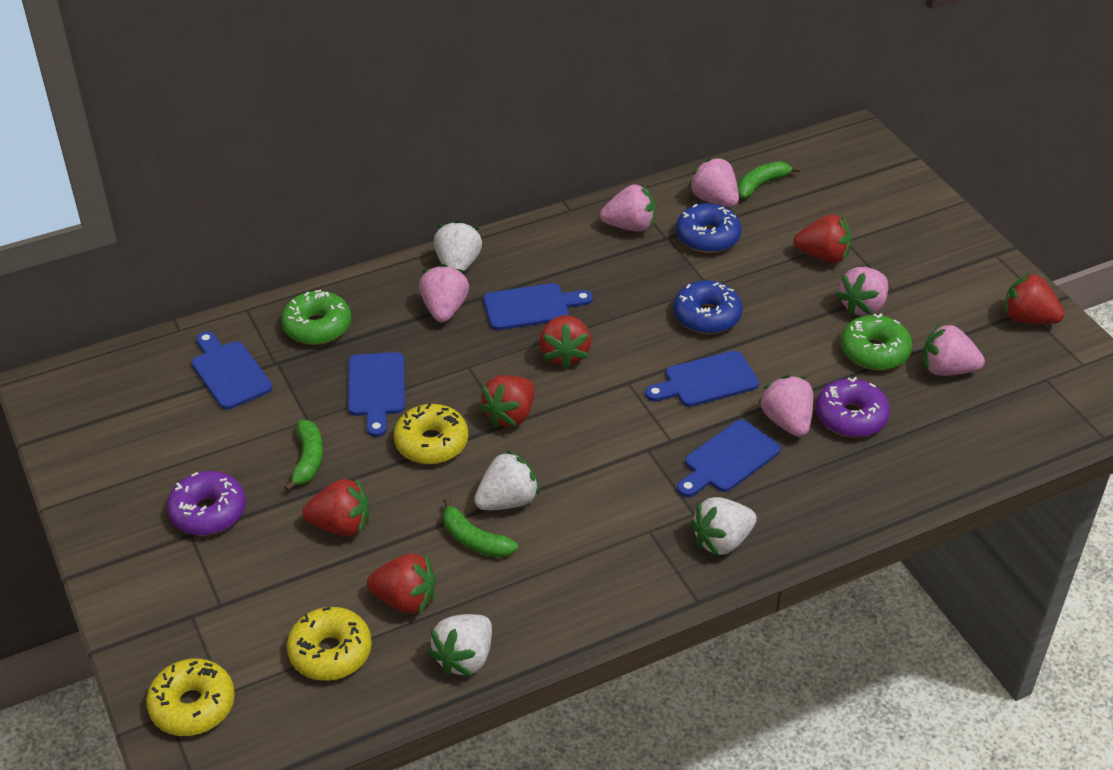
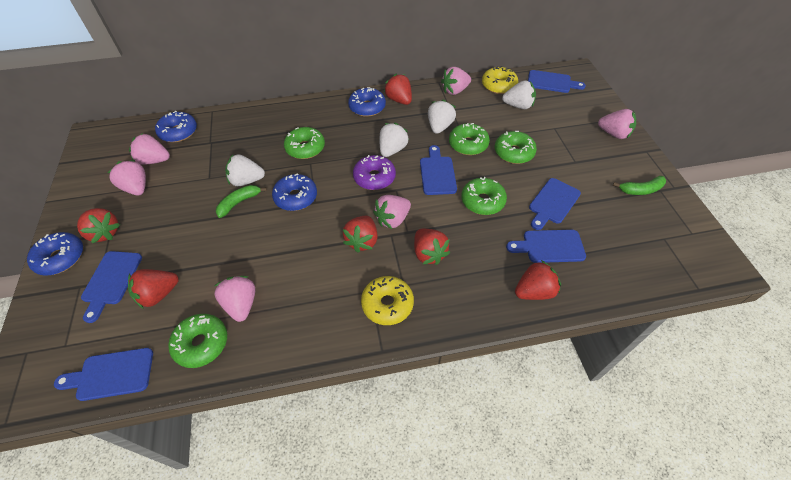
blue cutting board: [191,331,272,410] [348,352,405,437] [483,283,593,330] [645,351,759,407] [677,420,781,497] = 5 -> [54,348,153,401] [81,251,142,323] [420,145,457,195] [506,230,586,263] [528,70,586,93] [529,178,581,230] = 6
blue donut: [673,280,743,334] [676,203,741,253] = 2 -> [27,232,83,276] [155,111,197,142] [272,173,317,211] [348,87,386,117] = 4
green banana: [284,420,323,491] [443,498,518,558] [738,162,800,199] = 3 -> [216,185,267,218] [613,176,666,195] = 2
green donut: [281,290,351,345] [841,314,912,370] = 2 -> [168,314,227,368] [284,127,325,159] [449,123,490,155] [461,177,507,215] [495,131,537,164] = 5
purple donut: [167,471,246,536] [816,377,890,438] = 2 -> [353,155,396,190] = 1
yellow donut: [146,659,235,736] [287,607,372,681] [394,403,468,464] = 3 -> [361,276,414,325] [482,66,518,94] = 2

